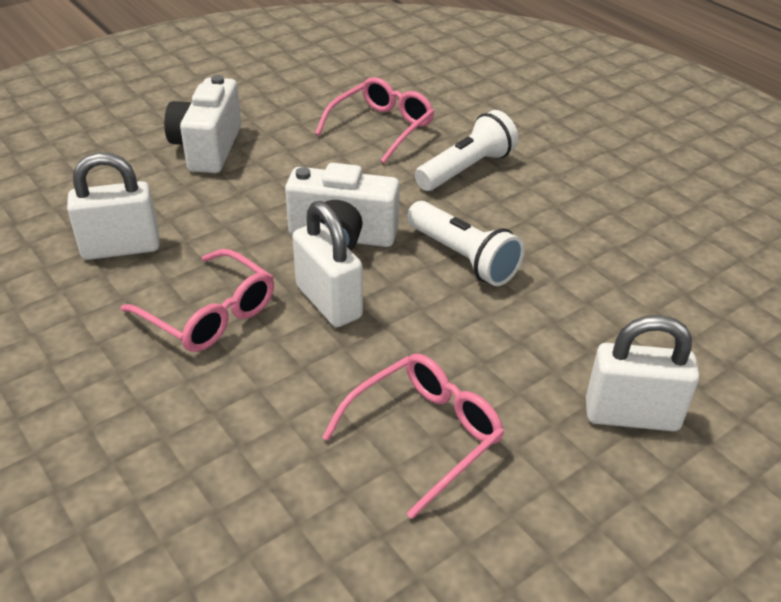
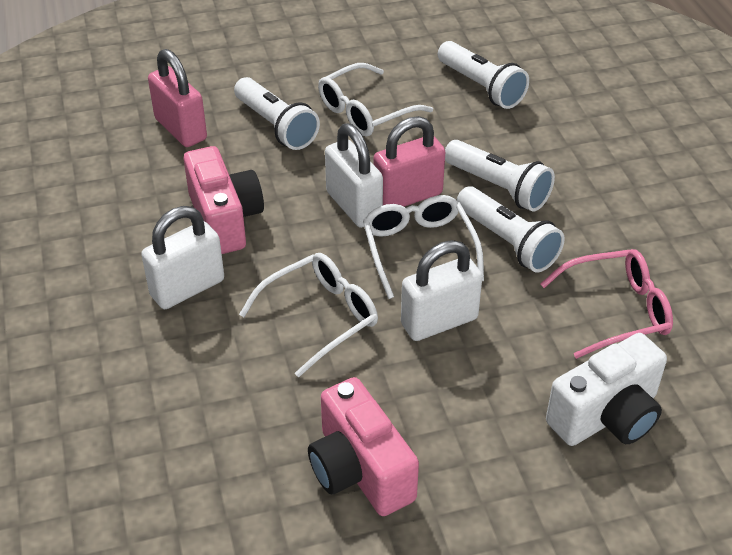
pink camera: none = 0 -> [184,146,264,254] [308,377,419,516] = 2
pink glasses: [121,249,274,352] [315,77,434,163] [322,353,504,519] = 3 -> [540,249,673,359] = 1
pink padlock: none = 0 -> [148,49,207,147] [373,116,445,207] = 2
white camera: [164,75,242,173] [285,163,400,251] = 2 -> [546,333,667,446] = 1
white flashlight: [407,201,524,286] [415,110,518,191] = 2 -> [234,77,320,150] [438,41,529,109] [445,140,555,212] [457,186,564,272] = 4
white glasses: none = 0 -> [239,253,378,378] [318,63,433,136] [363,195,484,299] = 3

